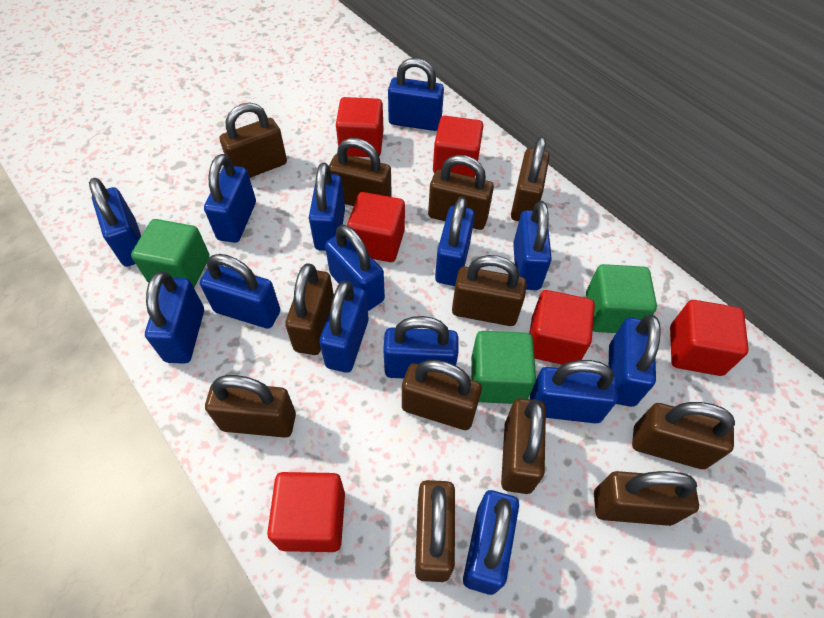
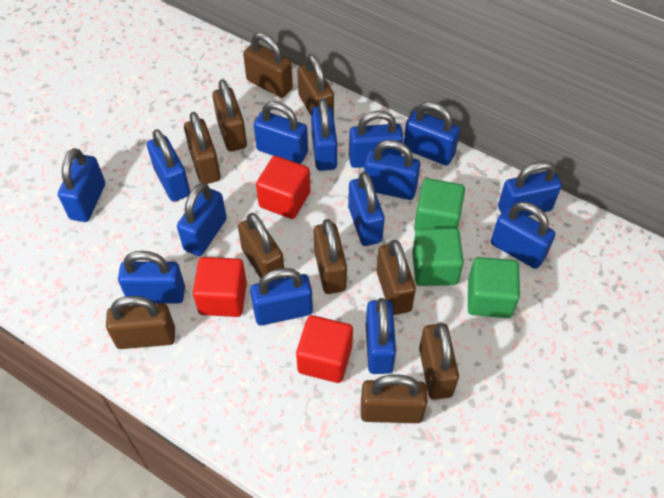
brown padlock: [205,375,296,438] [220,102,287,178] [285,263,334,355] [329,138,392,206] [402,360,482,430] [415,480,455,582] [428,155,494,230] [452,255,527,326] [501,398,546,494] [511,137,549,221] [594,471,699,526] [632,402,735,469] = 12 -> [106,296,175,349] [184,112,221,184] [212,79,247,152] [238,213,284,280] [243,32,293,98] [297,54,334,116] [314,219,347,294] [361,374,427,423] [377,240,416,315] [419,323,459,400] = 10
red cube: [267,472,345,552] [336,97,384,157] [347,192,405,262] [433,116,483,177] [529,290,595,365] [670,300,749,376] = 6 -> [193,257,247,317] [256,156,310,219] [296,315,353,383] = 3

